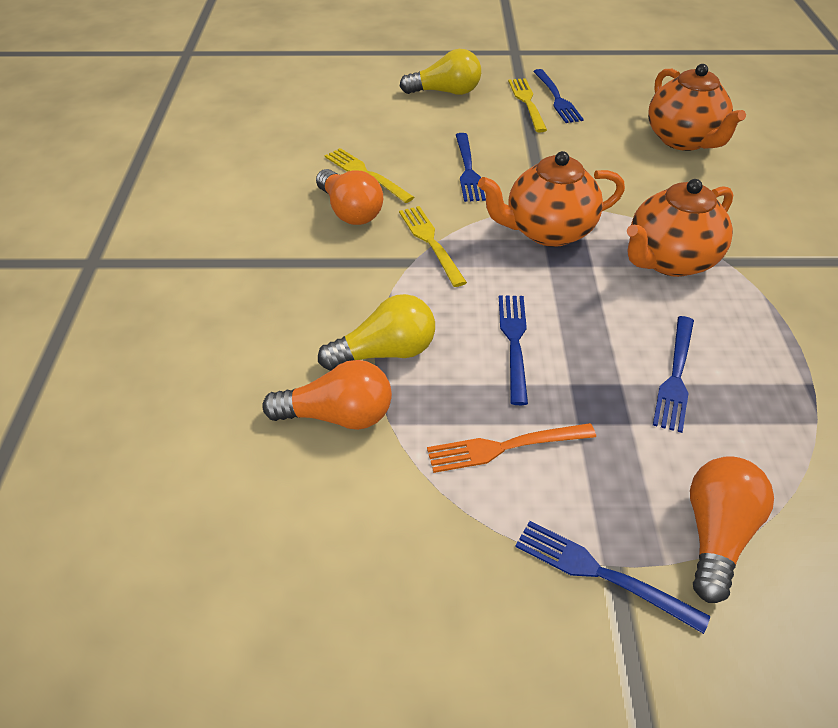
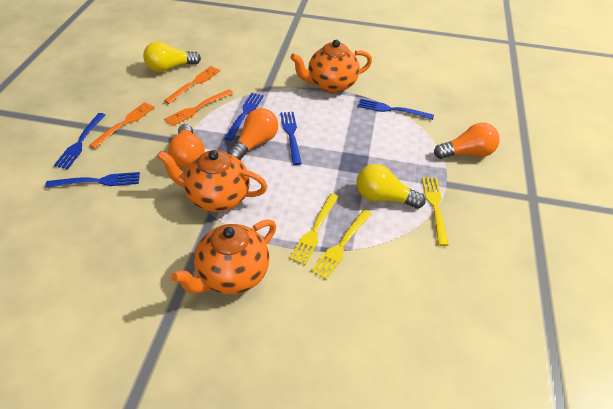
orange fork: [427,423,596,473] = 1 -> [89,102,155,149] [164,66,221,104] [164,89,233,126] = 3

